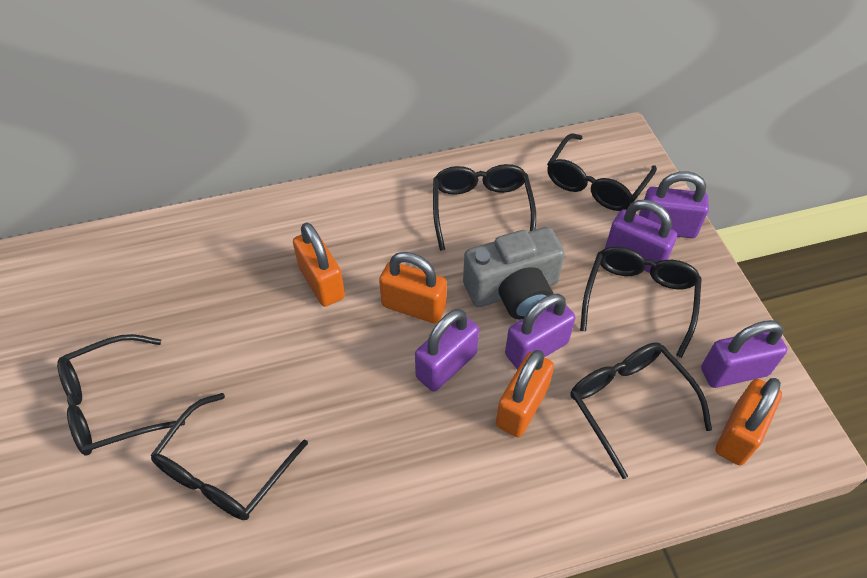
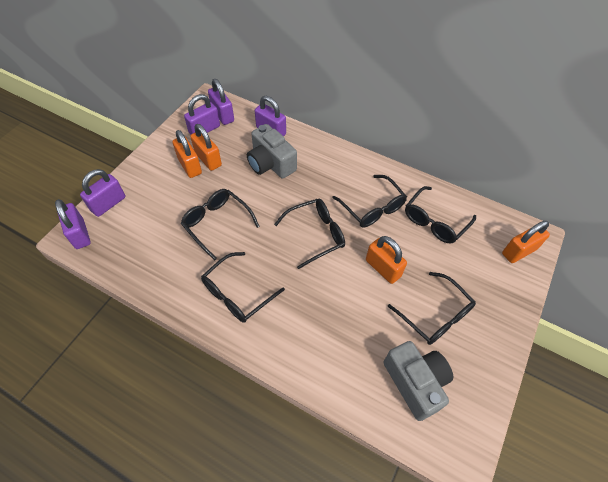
grey camera: [463,227,565,319] = 1 -> [247,124,297,179] [384,341,453,421] = 2

